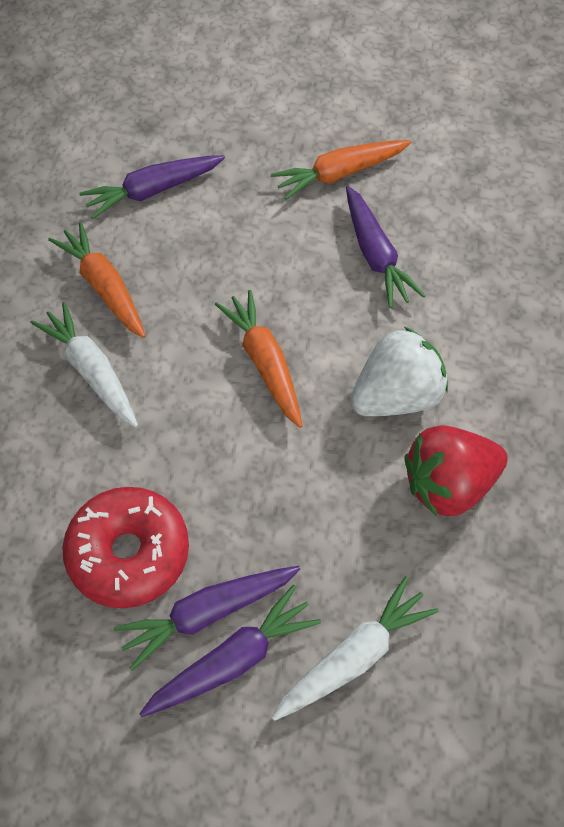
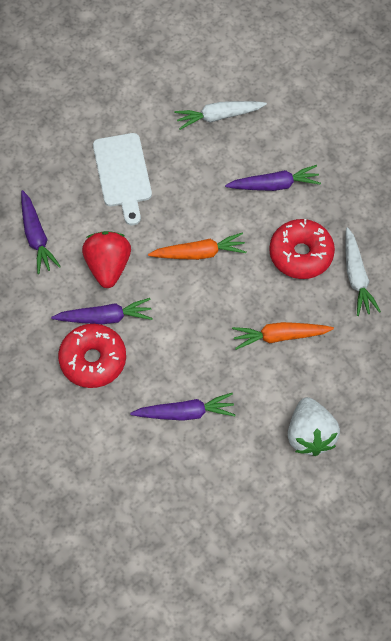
orange carrot: [48,222,145,338] [215,290,302,428] [271,140,411,200] = 3 -> [148,232,247,260] [232,322,334,350] = 2
red donut: [62,487,189,608] = 1 -> [58,324,126,388] [269,219,335,279] = 2
white cutting board: none = 0 -> [93,133,152,225] = 1

